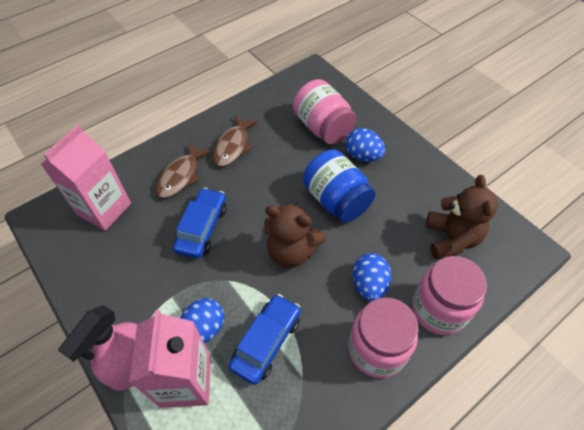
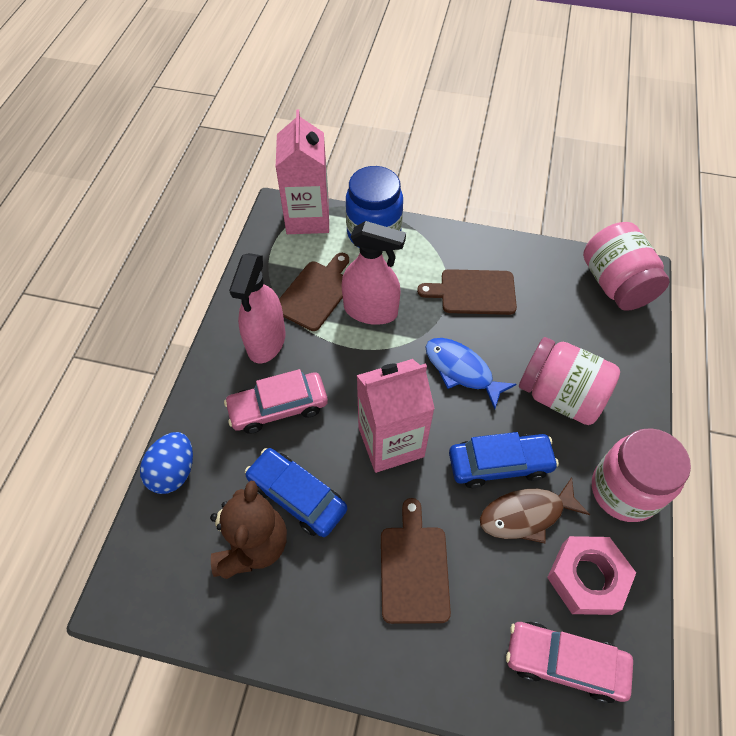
blue egg: [180,298,224,344] [345,128,385,162] [353,253,391,301] = 3 -> [140,432,193,494] = 1
blue fish: none = 0 -> [425,338,516,409] = 1
brown cutting board: none = 0 -> [279,253,349,331] [381,498,451,624] [417,269,517,315] = 3
brown fish: [155,143,211,198] [212,115,258,167] = 2 -> [480,477,590,543] = 1
brown teddy bear: [264,203,326,268] [426,175,498,260] = 2 -> [210,481,287,579] = 1
pink car: none = 0 -> [224,369,328,434] [506,622,633,704] = 2
pink nut: none = 0 -> [547,536,636,615] = 1
pink spray bottle: [58,305,137,391] = 1 -> [229,253,286,363] [342,221,406,325] = 2

